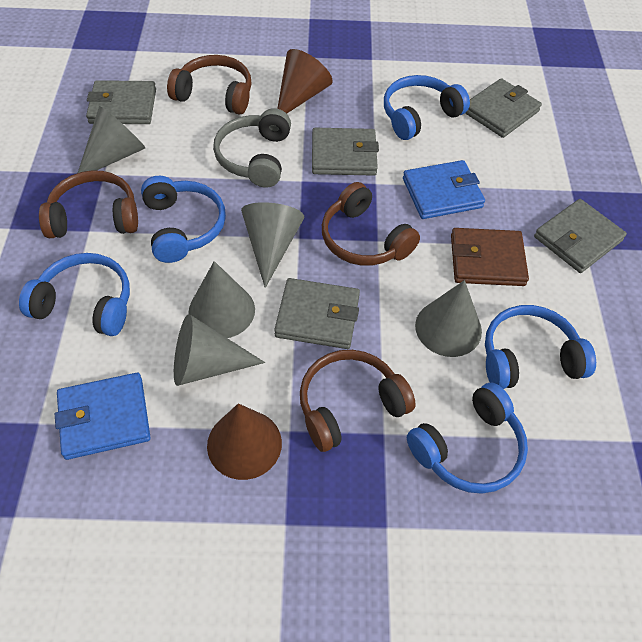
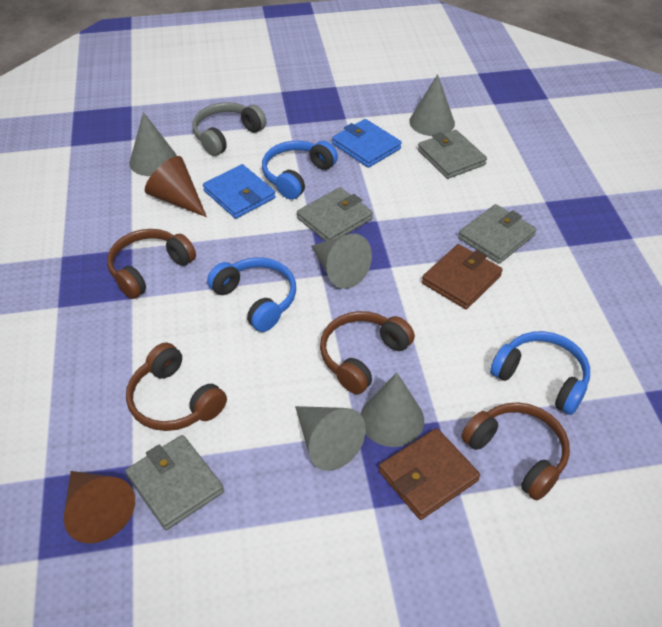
blue headphones: [19,253,130,336] [141,176,226,263] [384,75,470,140] [407,382,528,494] [485,305,596,389] = 5 -> [207,257,296,332] [262,141,338,200] [490,331,590,415] = 3
brown wallet: [451,228,529,286] = 1 -> [379,428,480,520] [422,244,503,309] = 2
grey wallet: [86,80,156,124] [274,278,360,349] [312,128,379,176] [465,78,542,138] [534,199,627,273] = 5 -> [125,435,224,530] [297,187,373,241] [418,130,487,179] [458,204,537,264] = 4

